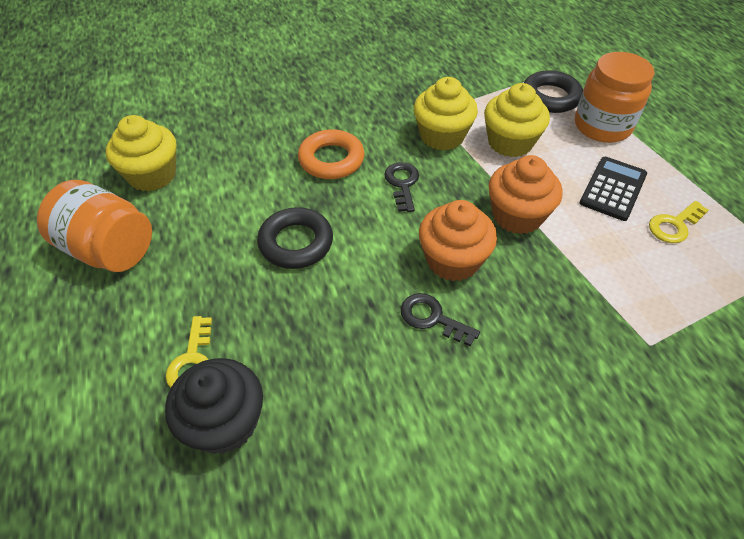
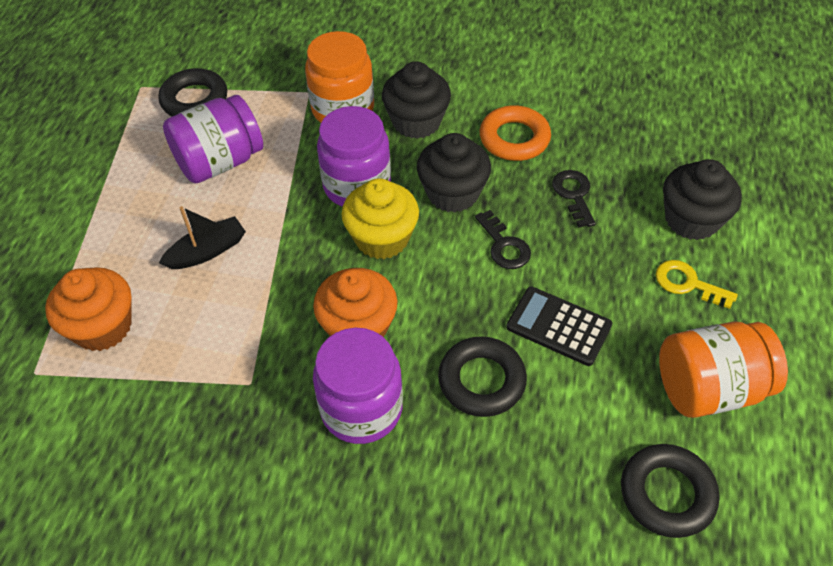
black boat: none = 0 -> [159,206,246,269] = 1
black cupcake: [165,358,263,454] = 1 -> [382,61,451,139] [417,133,491,213] [663,159,742,240] = 3
black ring: [257,207,333,269] [524,70,583,113] = 2 -> [158,68,227,116] [438,336,527,417] [621,444,719,538] = 3
purple jar: none = 0 -> [163,95,263,183] [313,328,403,444] [317,106,391,207] = 3
yellow cupcake: [106,115,177,192] [414,77,478,151] [484,83,550,157] = 3 -> [341,178,419,259] = 1
yellow key: [166,316,212,388] [649,201,709,243] = 2 -> [656,260,738,309] = 1

